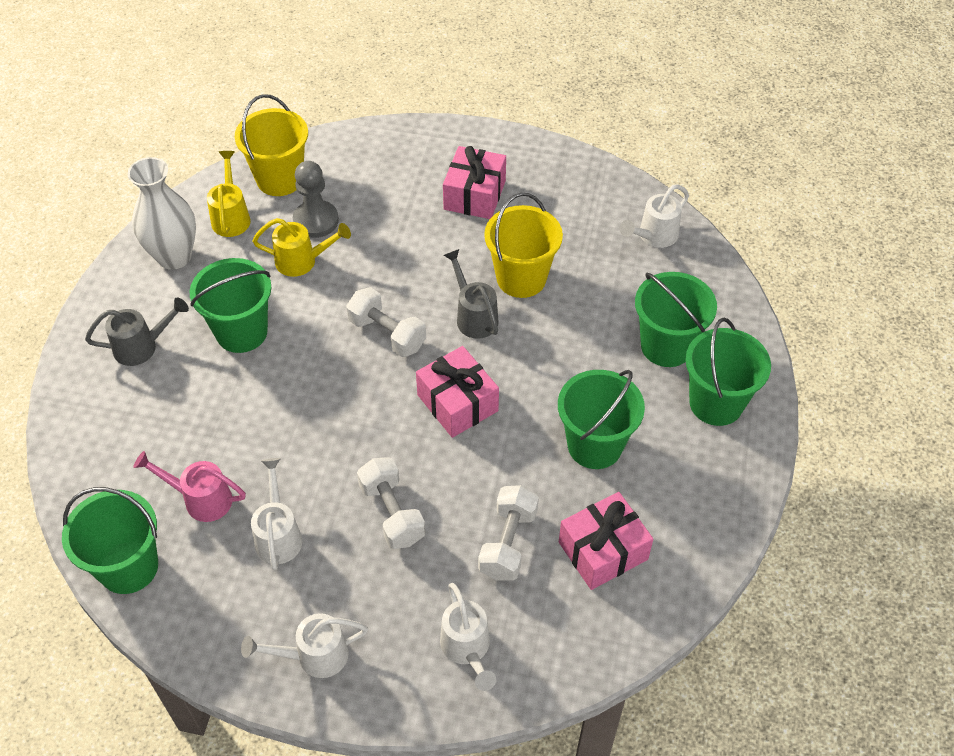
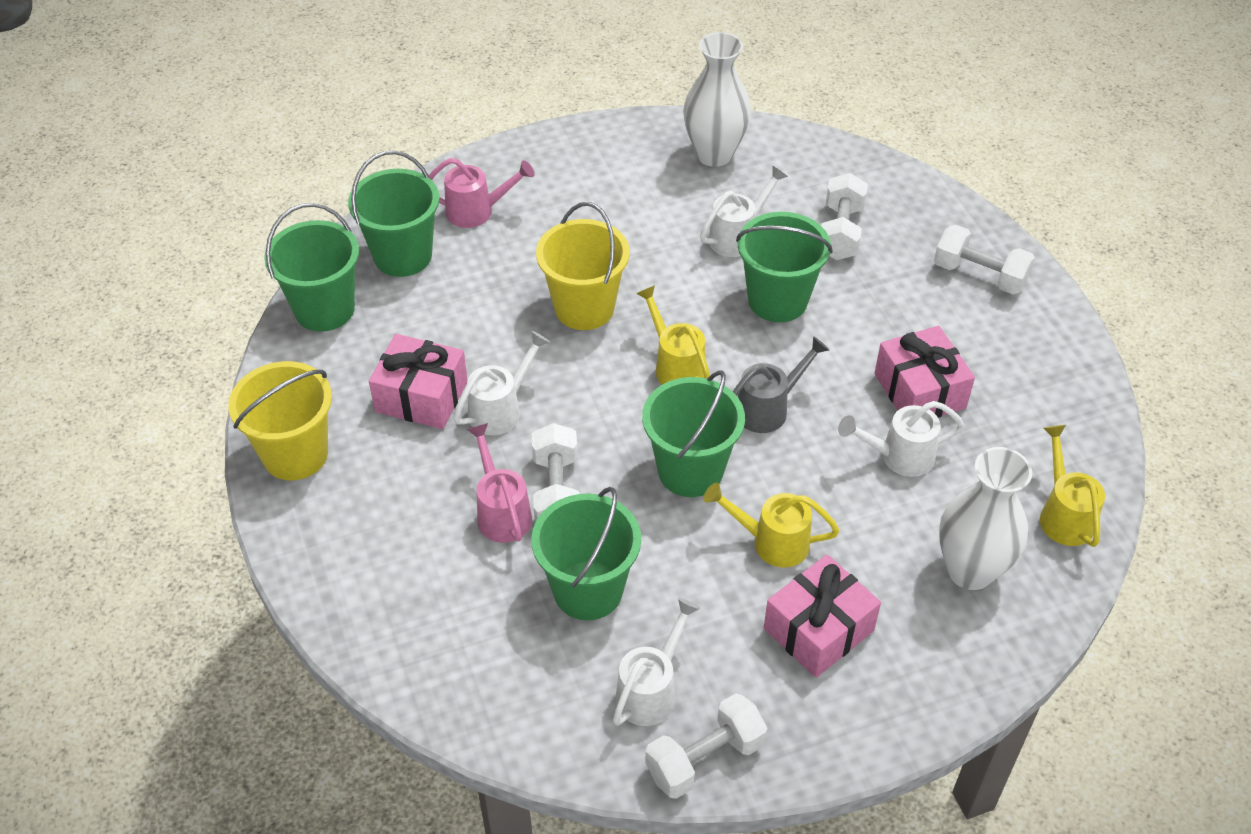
grey pawn: [293,161,339,238] = 1 -> none = 0
grey watering can: [85,297,189,366] [444,249,499,339] = 2 -> [733,336,829,433] = 1
pink watering can: [133,451,246,522] = 1 -> [429,158,535,228] [467,423,532,543] = 2
white dumbbell: [346,287,426,357] [357,457,426,549] [478,485,539,580] = 3 -> [532,423,580,523] [645,693,767,799] [822,173,868,260] [934,225,1035,294] = 4
white vase: [128,157,196,270] = 1 -> [683,32,751,167] [939,447,1032,590] = 2
yellow watering can: [207,151,251,237] [252,218,351,277] = 2 -> [636,285,710,384] [703,483,840,568] [1040,425,1105,547] = 3

